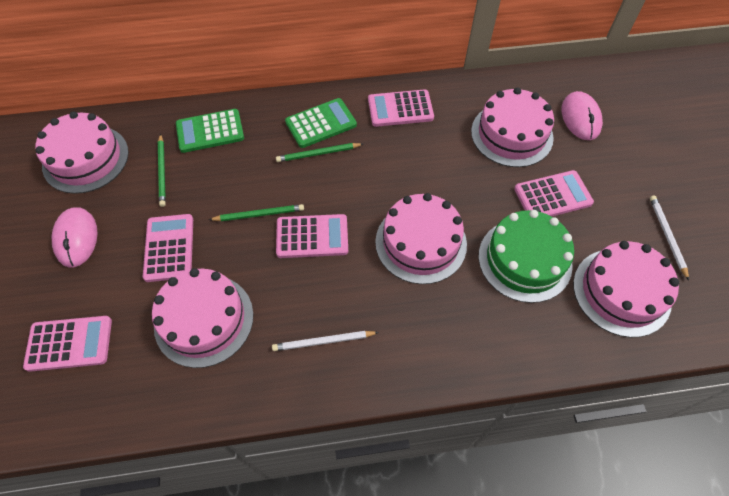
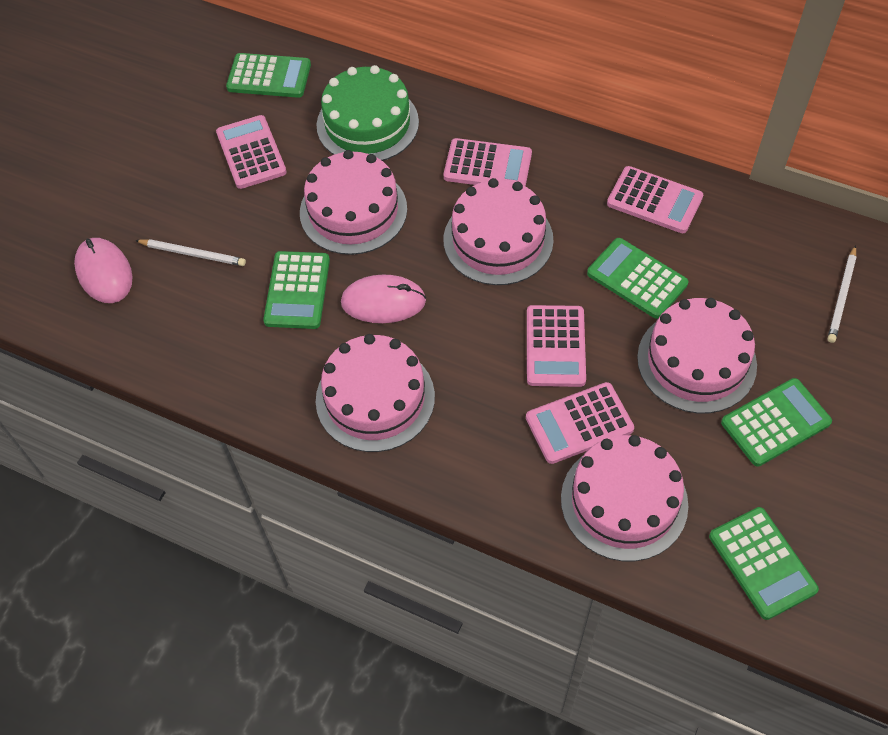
green calculator: [176,109,244,153] [285,98,357,148] = 2 -> [226,53,311,98] [263,251,330,329] [587,238,688,319] [709,507,819,620] [721,378,832,466] = 5
green pencil: [158,134,166,207] [209,204,304,221] [276,143,363,162] = 3 -> none = 0

